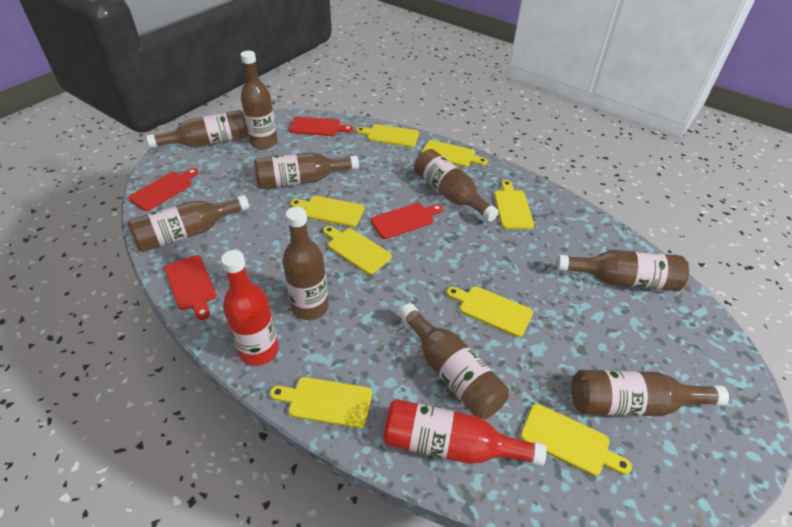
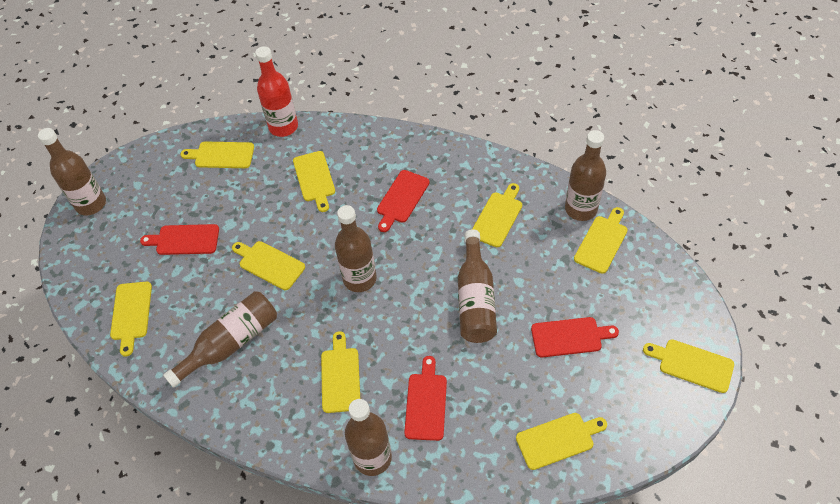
brown bottle: [128,195,249,252] [146,110,248,148] [240,51,278,150] [254,152,359,189] [282,207,329,320] [399,303,509,419] [414,149,499,222] [556,250,689,291] [571,370,729,416] = 9 -> [38,128,106,216] [163,291,277,388] [335,205,377,292] [345,399,392,476] [458,229,497,343] [565,130,606,221] = 6
red bottle: [221,250,279,366] [383,399,547,466] = 2 -> [255,46,298,137] = 1
yellow cutting board: [270,377,372,428] [290,196,364,227] [323,226,392,275] [356,124,419,147] [421,140,488,167] [446,286,533,337] [494,180,534,229] [520,404,632,476] = 8 -> [110,282,152,357] [180,142,254,168] [232,241,305,290] [293,151,335,212] [321,331,360,413] [472,183,522,247] [516,413,607,470] [574,207,627,274] [643,339,734,393] = 9

